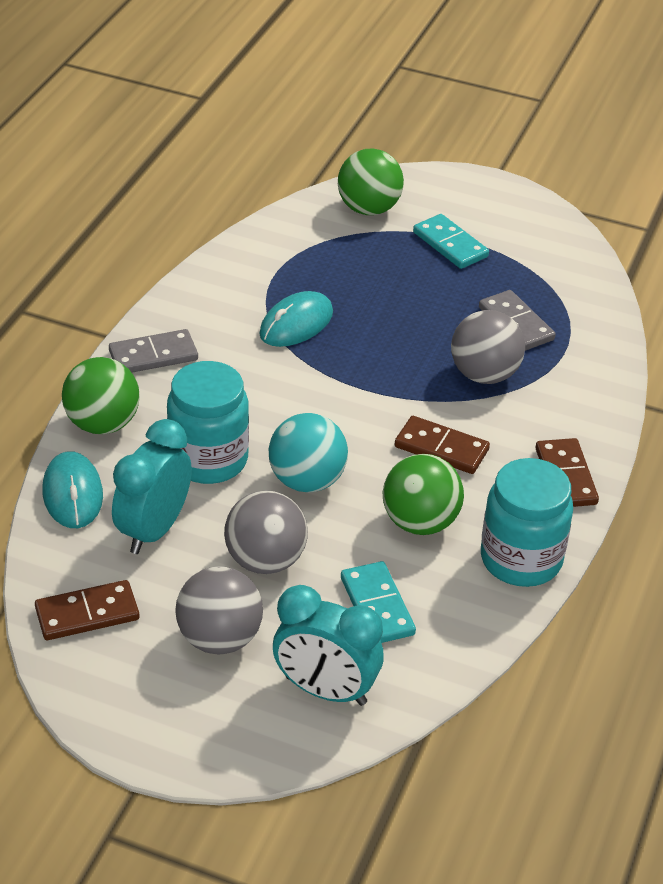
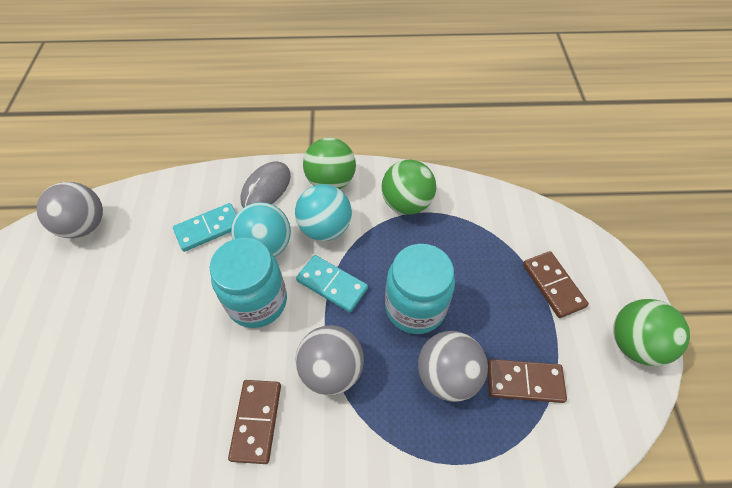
grey domino: [109,329,198,372] [479,290,556,351] = 2 -> none = 0
grey mouse: none = 0 -> [241,161,291,208] = 1
turquoise ball: [269,413,348,493] = 1 -> [231,202,291,257] [295,184,352,241] = 2
turquoise clock: [112,419,192,554] [273,585,384,706] = 2 -> none = 0
turquoise mouse: [42,451,103,528] [259,291,333,347] = 2 -> none = 0

